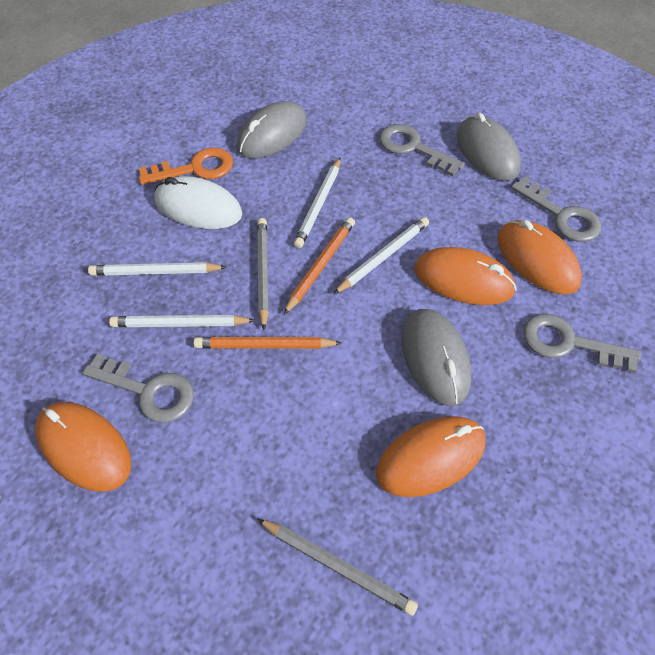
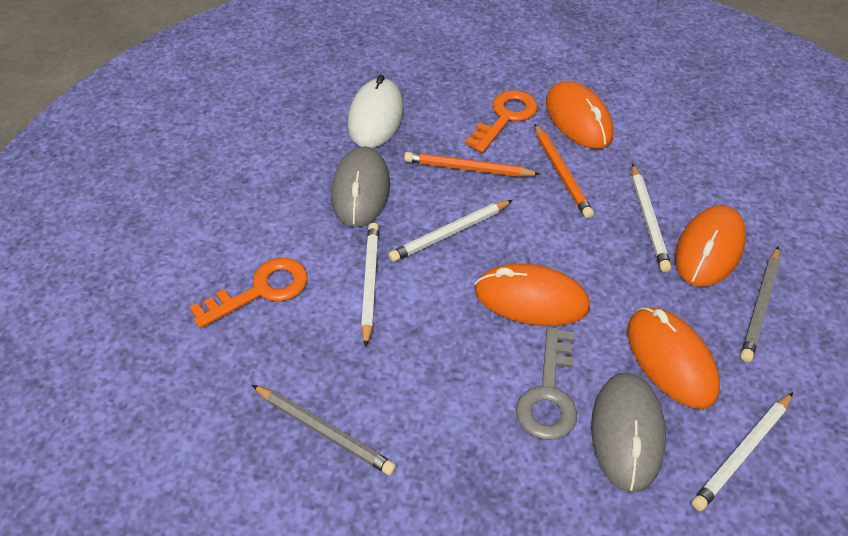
grey key: [83,353,194,422] [379,124,465,176] [511,176,601,242] [523,314,641,373] = 4 -> [516,327,577,440] = 1
grey mouse: [237,101,307,158] [401,309,472,406] [457,113,521,181] = 3 -> [331,146,390,227] [591,372,666,493] = 2
orange key: [139,148,233,185] = 1 -> [190,258,307,328] [465,90,538,153] = 2

